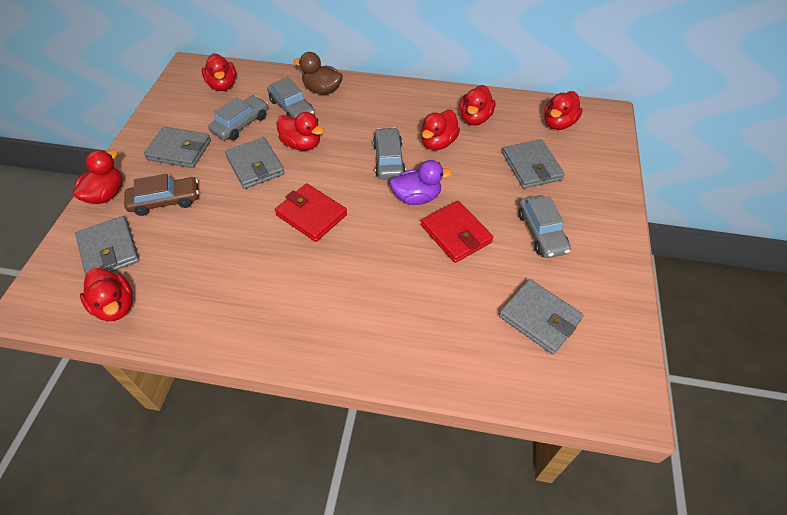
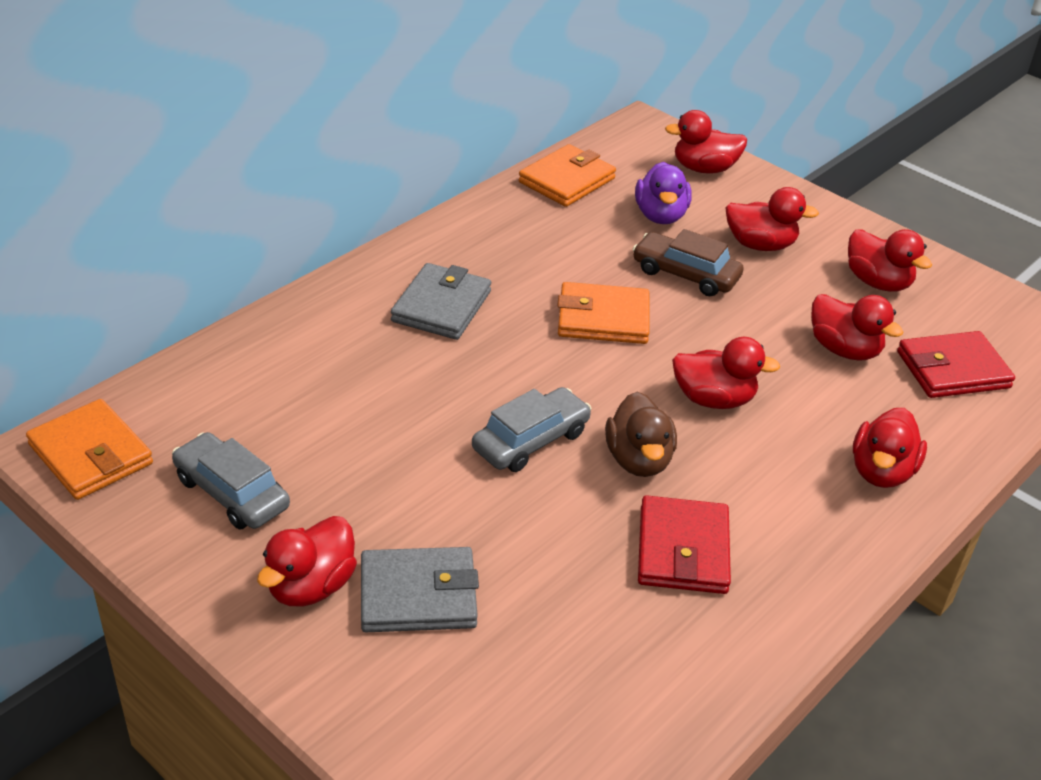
grey car: [208,95,268,140] [267,77,315,118] [373,128,406,179] [518,195,571,258] = 4 -> [172,432,290,529] [472,387,592,472] = 2
grey wallet: [75,216,140,275] [144,127,211,168] [225,137,285,189] [499,279,584,354] [502,139,565,188] = 5 -> [361,547,479,632] [391,263,491,340] = 2
orange wallet: none = 0 -> [26,399,153,500] [519,144,616,207] [557,282,649,344] = 3

